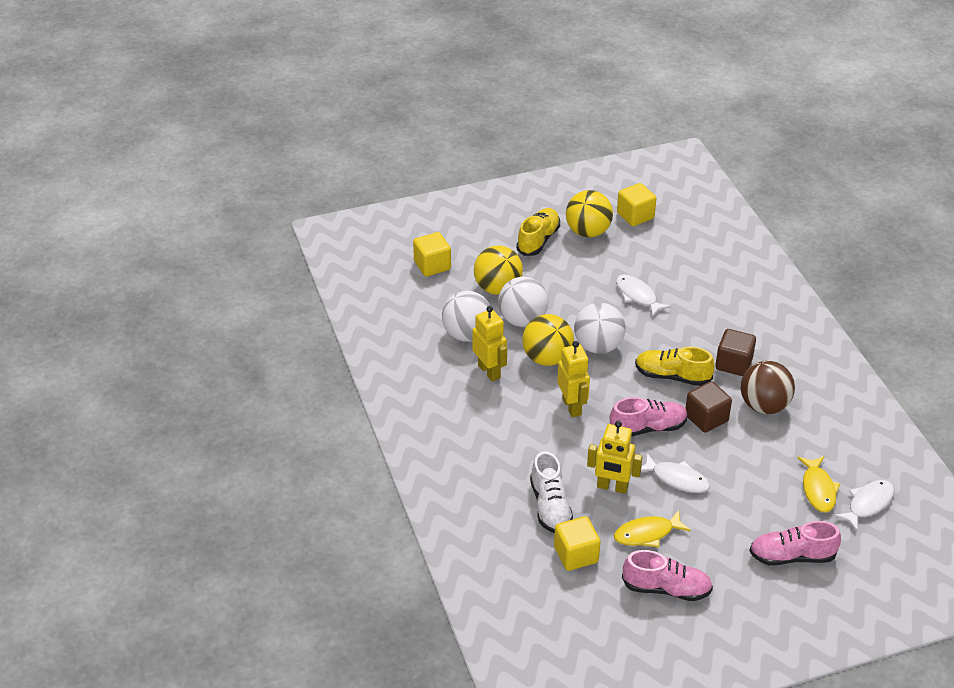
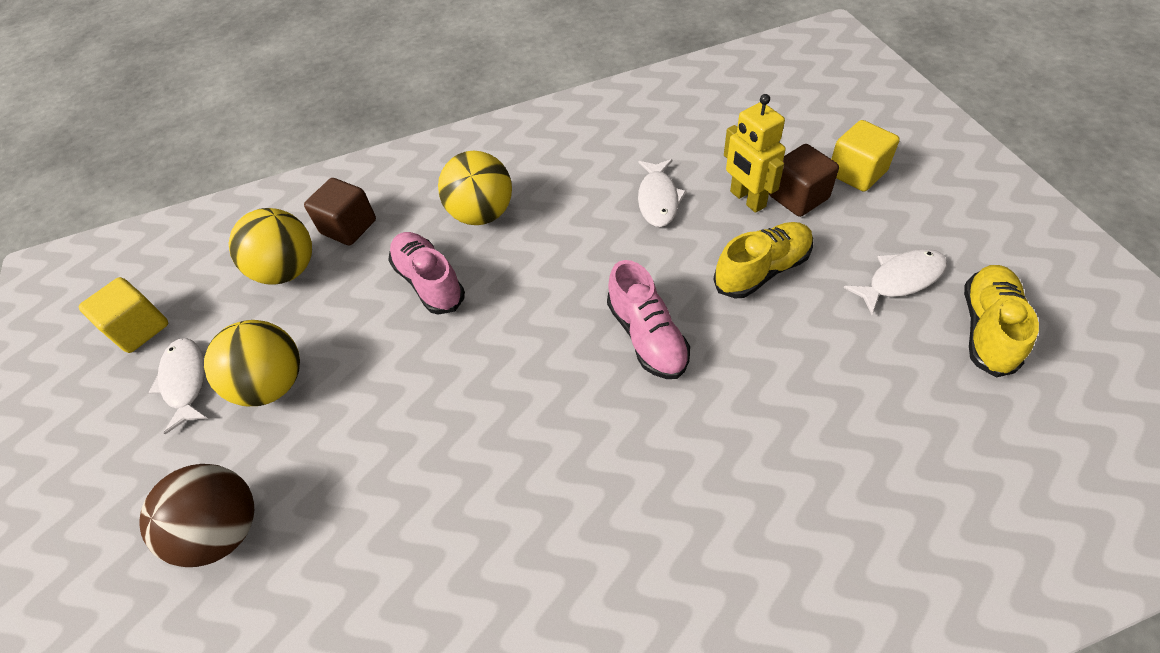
pink shoe: [610,397,688,437] [622,550,713,601] [749,521,841,566] = 3 -> [388,232,465,315] [607,260,690,379] = 2
white ball: [442,291,490,342] [498,277,549,327] [574,303,626,354] = 3 -> none = 0
white shoe: [530,451,573,533] = 1 -> none = 0
yellow cube: [413,232,451,277] [554,516,600,571] [617,183,657,226] = 3 -> [79,277,168,353] [831,120,900,191] = 2
yellow fish: [614,510,691,547] [797,456,840,513] = 2 -> none = 0
yellow robot: [472,306,507,381] [557,341,590,417] [587,421,643,494] = 3 -> [724,94,786,213] = 1

